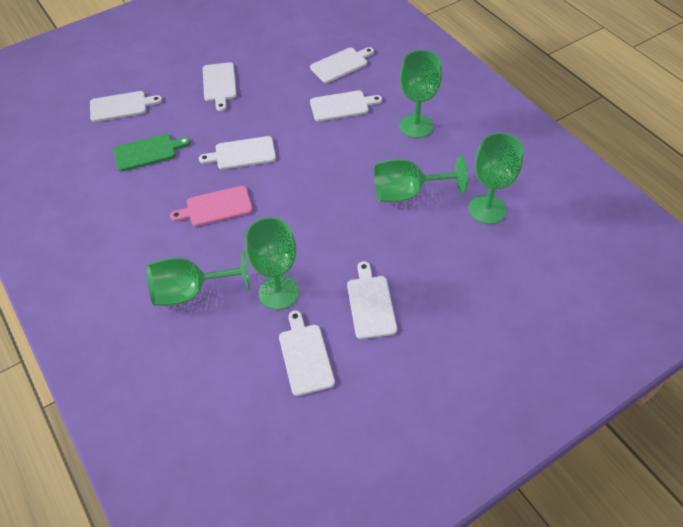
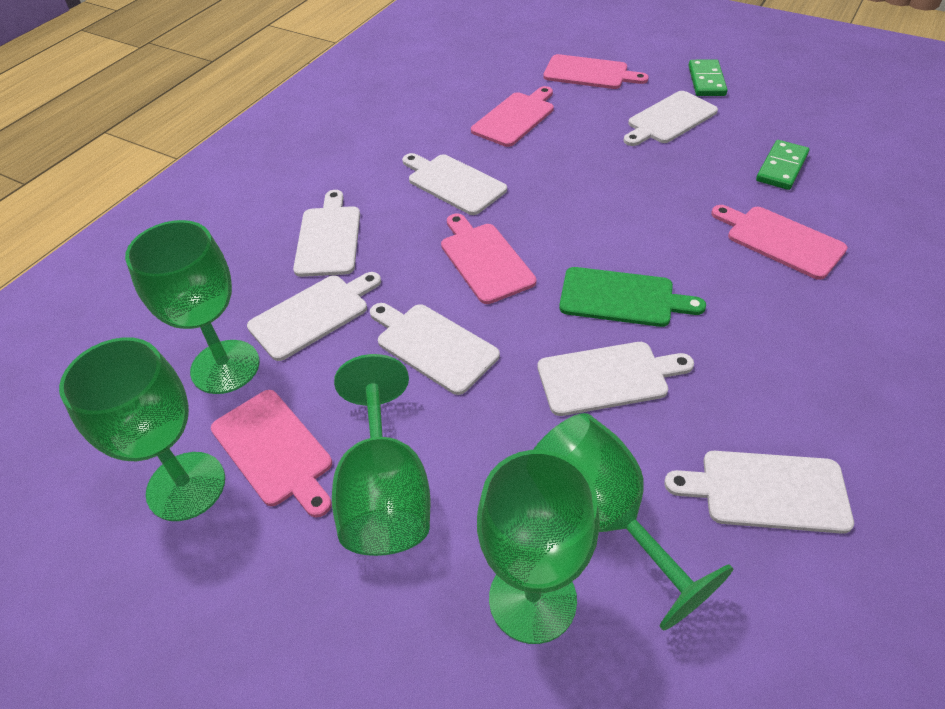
green domino: none = 0 -> [689,59,728,96] [756,140,809,190] = 2
pink cutting board: [170,186,253,226] = 1 -> [211,390,332,517] [441,213,536,304] [471,86,554,147] [543,54,649,89] [711,205,848,280] = 5

